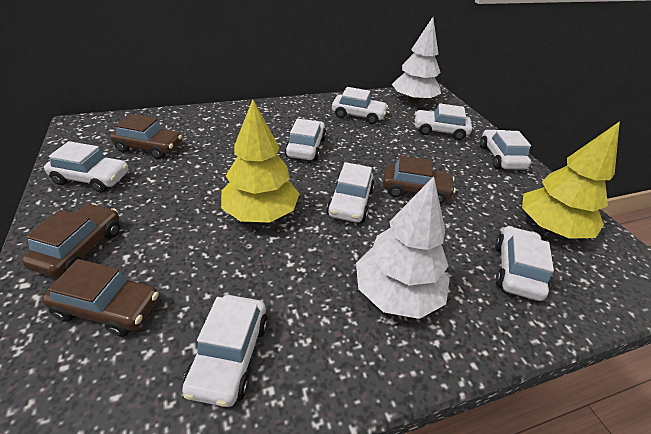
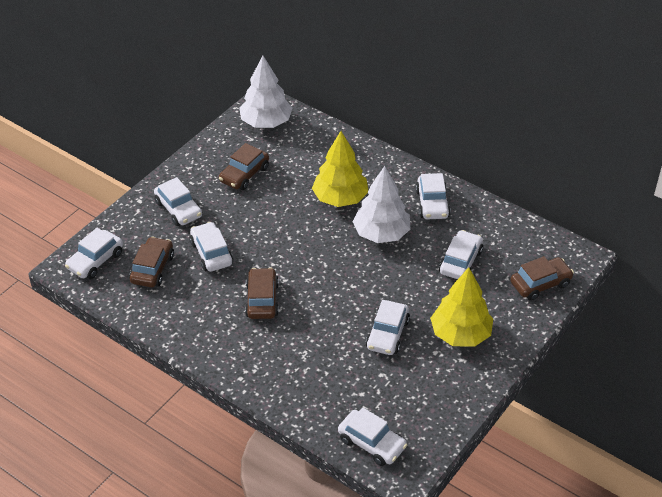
white car: [44,141,128,192] [182,295,268,407] [285,118,326,161] [326,162,375,222] [332,87,388,124] [414,103,472,140] [480,130,531,170] [495,226,554,301] = 8 -> [65,228,123,279] [154,177,202,226] [190,222,233,272] [338,408,407,466] [366,300,410,355] [415,173,451,219] [439,230,483,279] = 7

